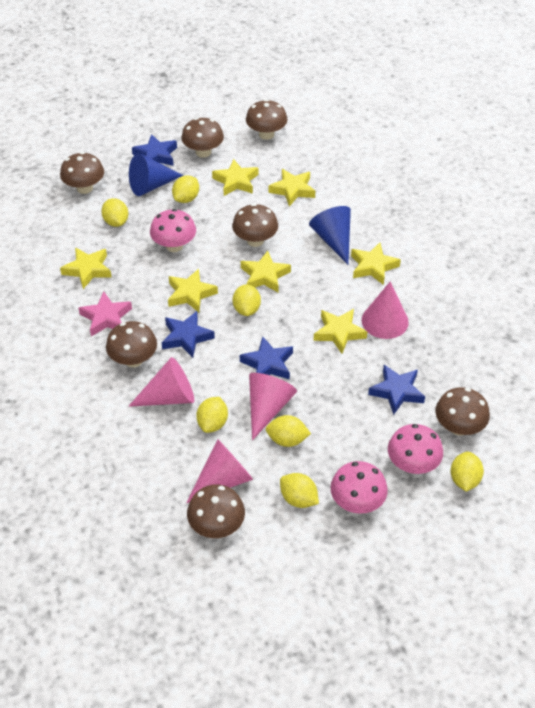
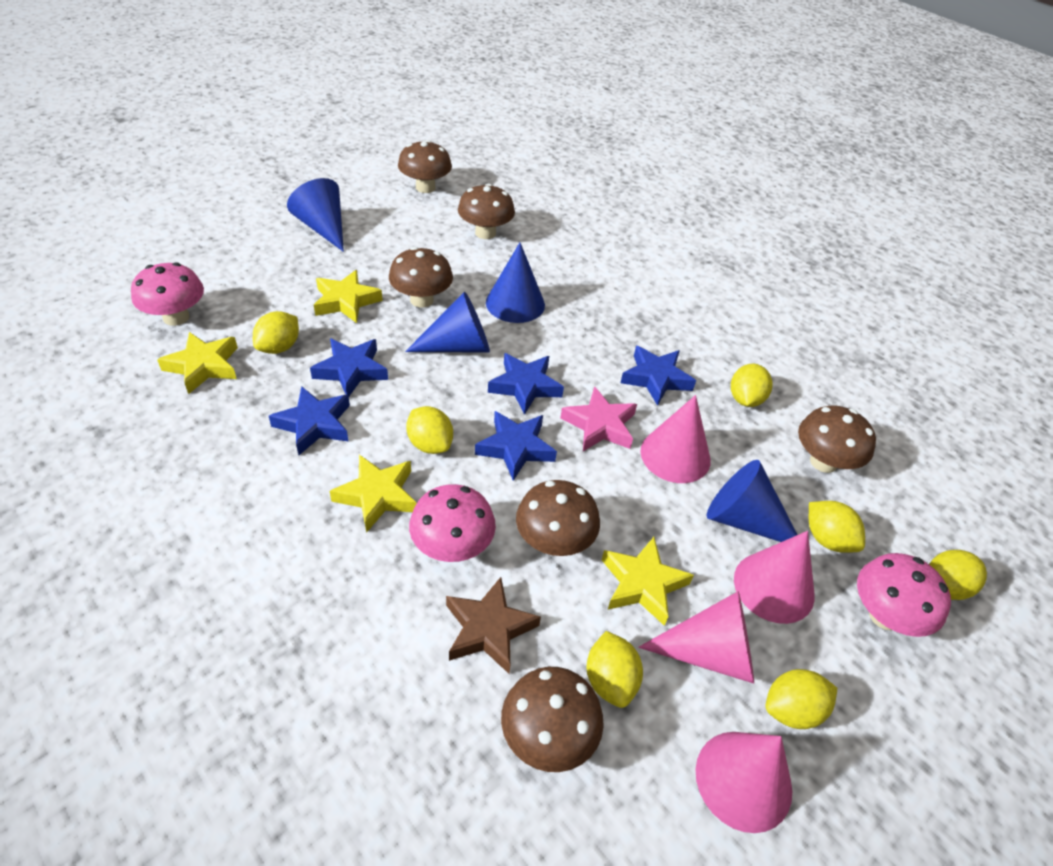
blue cone: [129,153,183,196] [309,206,351,264] = 2 -> [287,178,344,252] [405,292,490,353] [486,243,545,323] [706,460,797,542] = 4
blue star: [132,134,177,166] [161,311,215,358] [240,336,293,380] [368,365,425,415] = 4 -> [269,386,350,455] [310,338,388,397] [475,411,557,481] [488,353,564,415] [621,346,696,406] = 5
brown mushroom: [60,152,104,194] [106,321,157,367] [181,118,224,158] [187,484,245,538] [232,204,278,247] [246,99,287,140] [435,387,490,436] = 7 -> [389,247,453,308] [398,140,452,193] [458,183,515,239] [501,667,604,772] [516,480,600,556] [798,406,876,473] = 6
brown star: none = 0 -> [446,577,541,674] = 1
yellow star: [60,247,112,289] [168,269,218,313] [212,159,258,196] [241,250,291,292] [269,169,315,206] [314,309,367,354] [351,243,401,285] = 7 -> [157,332,238,394] [314,270,383,323] [330,455,417,533] [602,537,694,626] = 4

